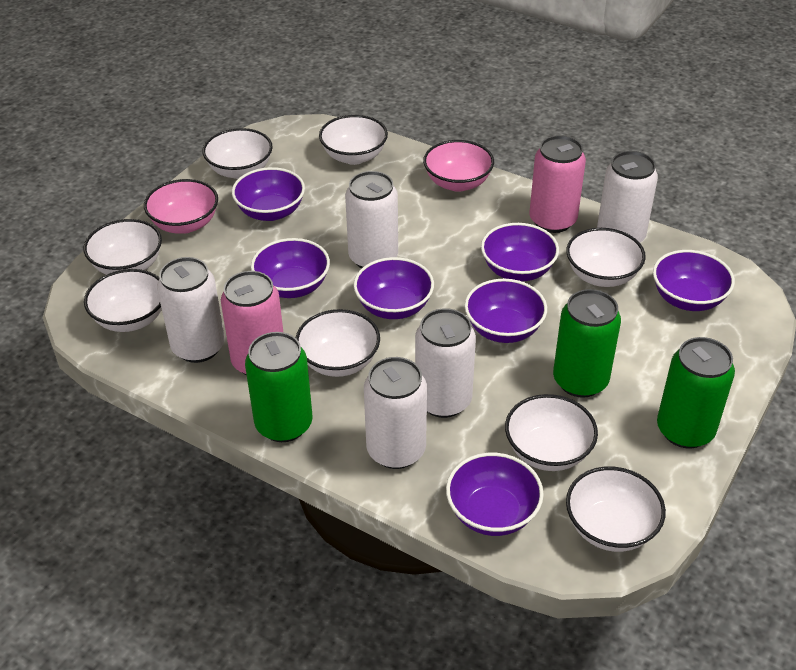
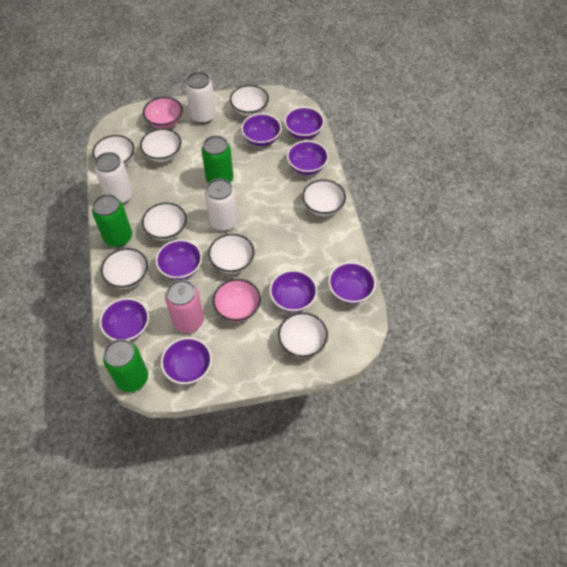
pink can: [221,271,283,375] [529,135,586,233] = 2 -> [165,280,204,333] = 1
purple bowl: [232,167,305,221] [251,238,330,298] [353,257,434,319] [446,453,544,536] [465,279,547,343] [481,223,559,281] [653,250,735,311] = 7 -> [99,298,149,341] [156,240,202,280] [161,337,212,384] [241,113,282,146] [270,270,317,312] [284,107,324,139] [287,140,329,175] [328,262,376,304] = 8
white can: [157,257,225,363] [345,171,398,268] [364,357,427,469] [415,308,476,418] [597,151,658,242] = 5 -> [94,152,133,204] [185,72,216,124] [205,178,238,231] = 3

